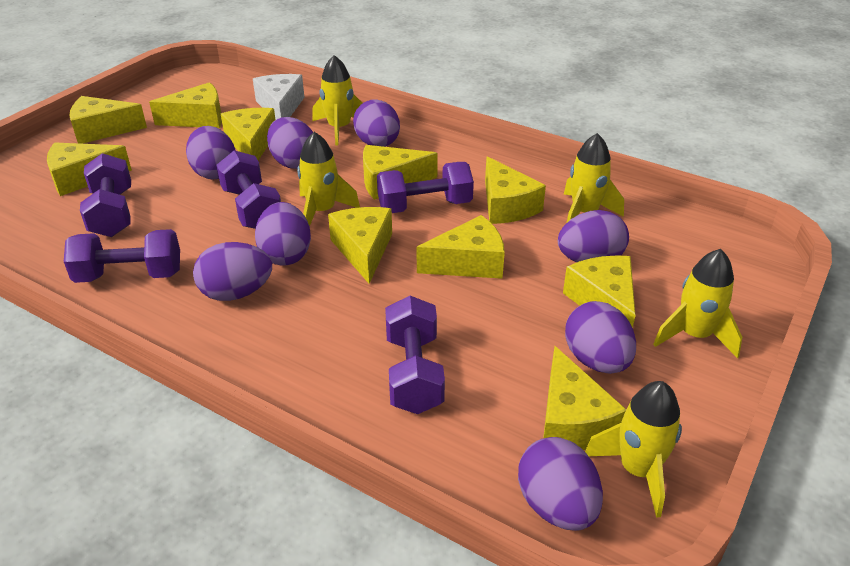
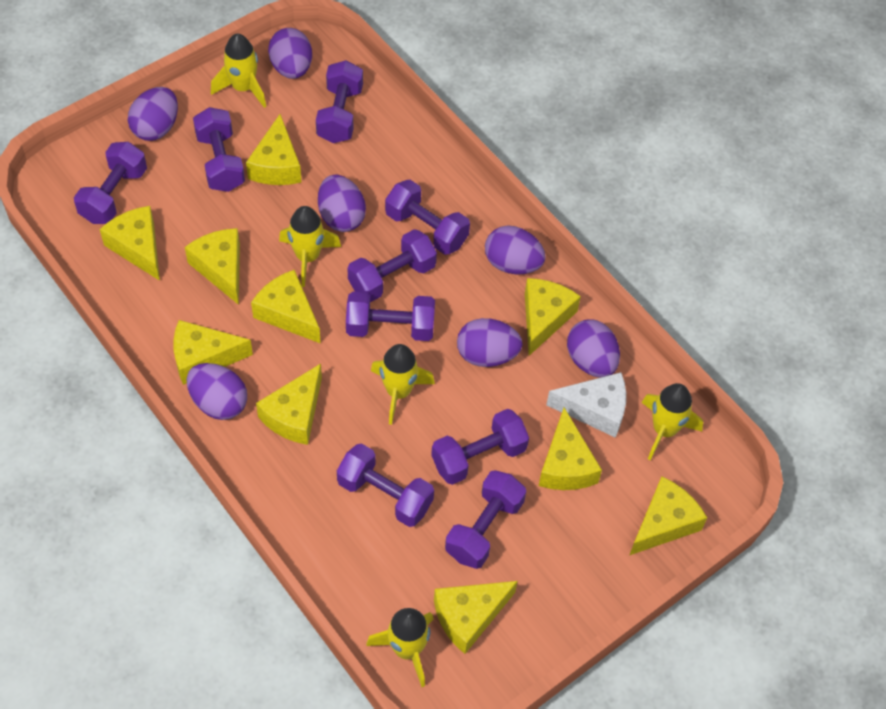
purple dumbbell: [64,229,180,283] [80,153,131,237] [217,150,281,229] [377,162,474,213] [385,296,445,414] = 5 -> [74,142,147,224] [193,107,245,192] [316,60,363,143] [337,443,434,527] [346,292,435,341] [348,229,437,302] [385,180,470,255] [431,409,529,485] [445,470,526,569] = 9
purple egg: [186,126,235,180] [193,242,272,301] [255,202,311,265] [267,117,313,169] [353,99,400,147] [518,437,603,531] [558,210,629,262] [565,301,636,374] = 8 -> [128,87,178,141] [187,363,247,420] [268,28,312,79] [318,175,366,232] [457,318,523,367] [485,225,546,274] [567,320,620,378] = 7

